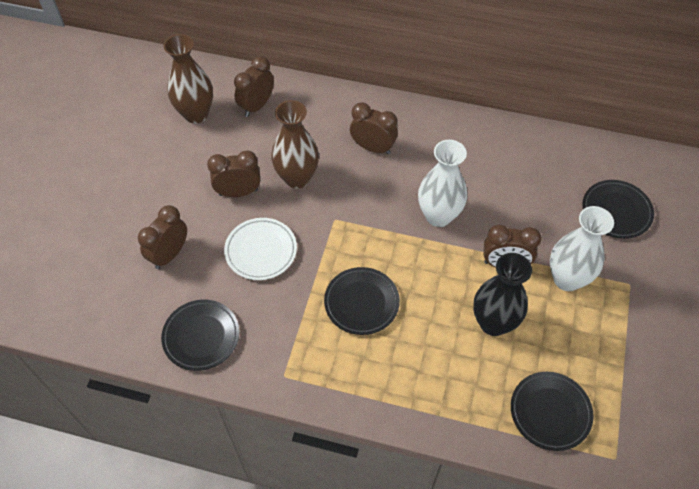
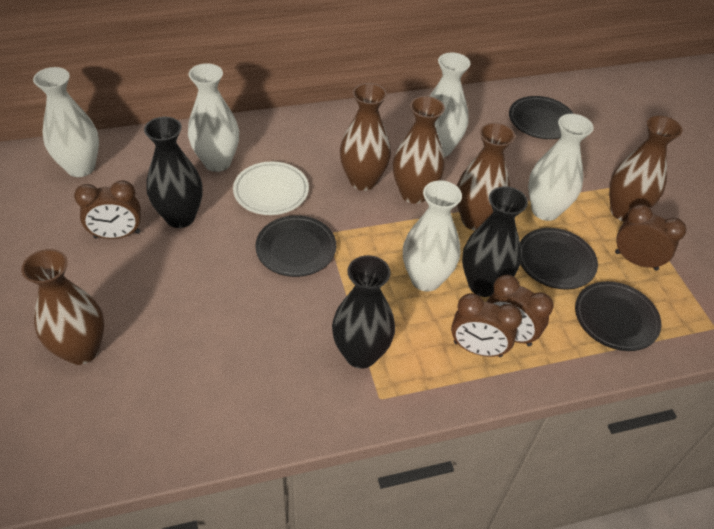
black vase: [473,253,532,336] = 1 -> [144,117,203,228] [332,255,395,369] [462,186,528,297] = 3
brown clock: [138,205,187,269] [207,151,260,197] [234,56,274,117] [350,102,398,154] [484,225,542,267] = 5 -> [74,180,141,239] [451,293,522,357] [487,275,553,346] [615,204,686,271] = 4
brown vase: [164,34,213,124] [271,100,319,189] = 2 -> [21,249,104,365] [340,83,391,191] [393,96,445,204] [457,122,515,230] [609,116,682,221] = 5
white vase: [418,140,467,227] [550,206,614,291] = 2 -> [33,67,99,177] [188,63,239,172] [403,180,462,291] [430,52,470,157] [528,114,594,221] = 5

